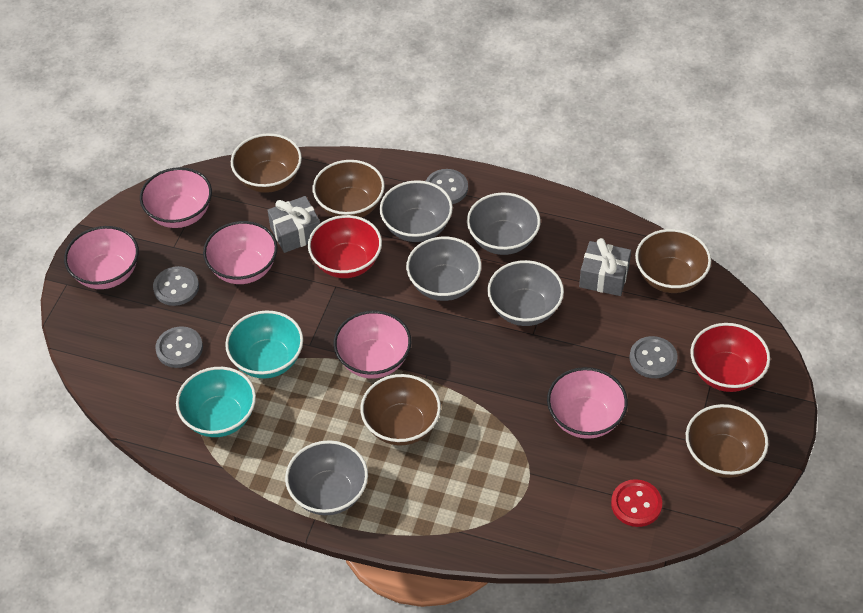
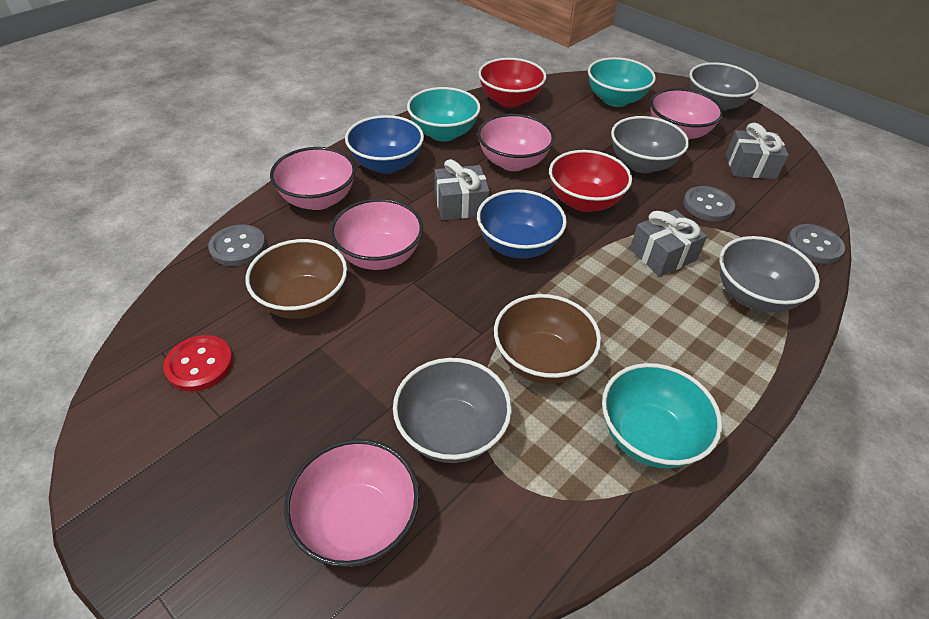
blue bowl: none = 0 -> [345,115,424,174] [477,189,567,258] = 2
brown bowl: [231,133,302,193] [312,160,385,218] [360,374,441,445] [635,229,711,293] [686,404,768,478] = 5 -> [246,239,347,319] [494,294,601,384] = 2
grey bowl: [285,440,368,515] [380,180,453,242] [406,237,481,301] [467,192,541,255] [487,260,564,326] = 5 -> [393,358,512,463] [611,116,689,173] [689,62,759,112] [720,236,820,313] = 4
grey button: [153,266,199,306] [155,326,203,368] [426,169,468,204] [629,336,678,378] = 4 -> [208,225,266,266] [683,186,735,221] [788,224,845,264] = 3
grey gift: [267,196,320,253] [579,238,631,296] = 2 -> [434,159,490,220] [630,210,707,277] [726,123,789,179] = 3
turquoise bowl: [176,367,256,437] [225,311,303,378] = 2 -> [407,87,480,142] [588,57,656,107] [602,363,722,468] = 3

